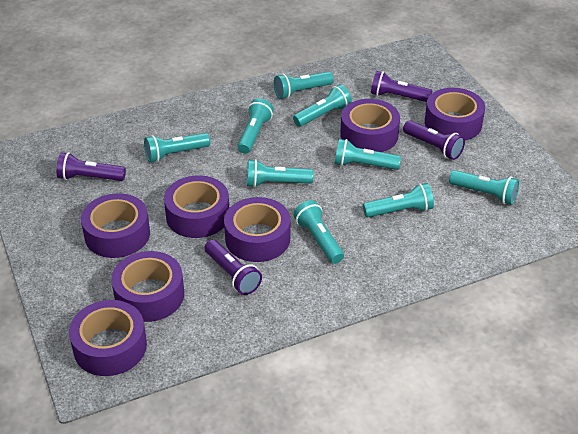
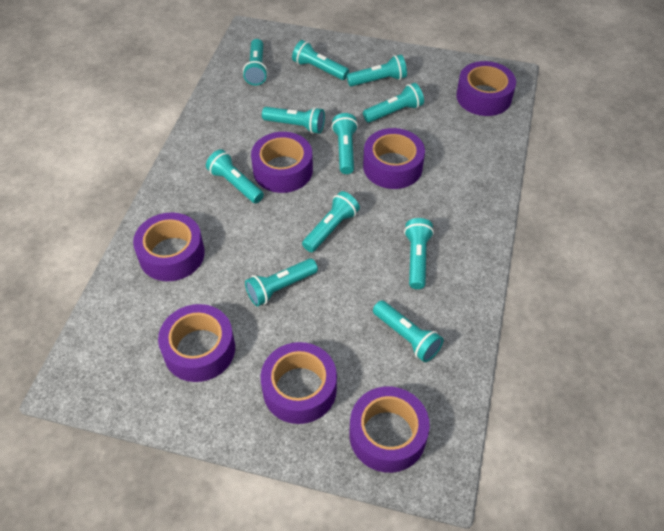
purple flashlight: [56,152,126,181] [205,240,262,295] [371,71,433,102] [403,120,465,160] = 4 -> none = 0
turquoise flashlight: [144,133,210,162] [237,98,274,154] [247,159,314,187] [274,72,334,99] [293,84,352,127] [293,200,344,264] [335,139,401,170] [363,183,434,217] [449,170,519,205] = 9 -> [206,149,264,203] [243,39,268,86] [245,258,318,307] [262,107,325,134] [292,40,349,80] [302,191,360,252] [331,113,358,174] [347,55,407,87] [363,83,424,123] [373,300,443,362] [404,218,434,289] = 11

